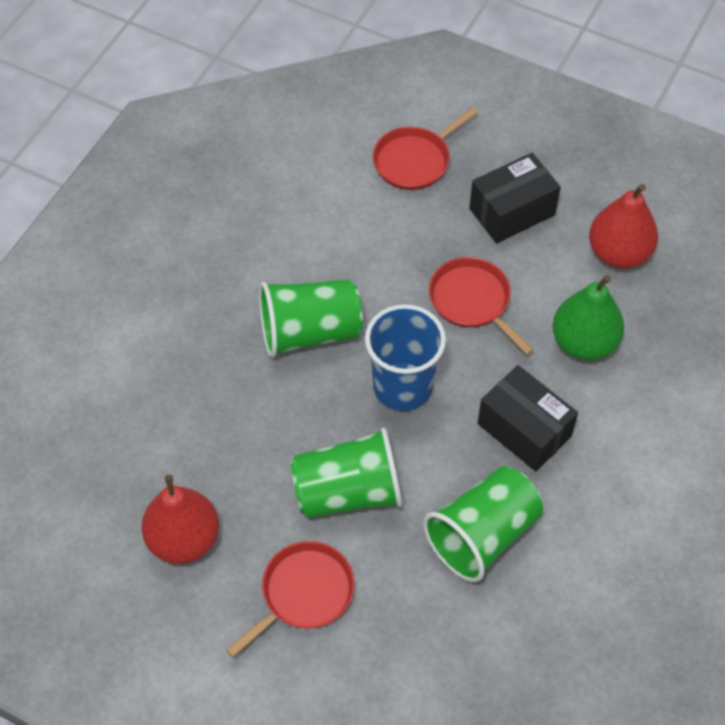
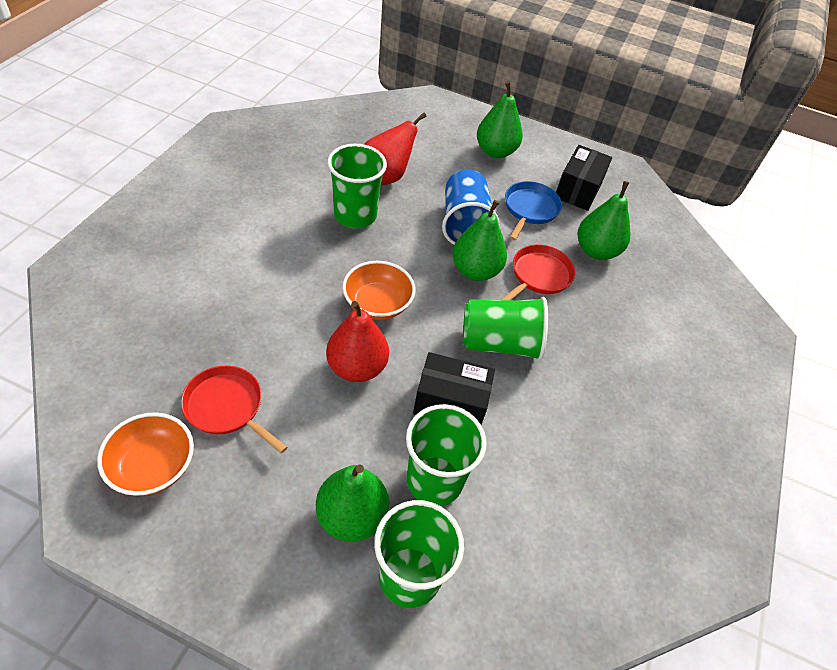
blue pan: none = 0 -> [505,181,562,241] = 1
green cup: [259,279,363,358] [290,427,402,518] [423,466,543,582] = 3 -> [327,144,387,228] [374,500,464,608] [406,404,487,506] [463,297,548,361] = 4
green pear: [552,275,624,360] = 1 -> [316,464,389,542] [452,200,507,281] [477,81,523,158] [578,181,630,260] = 4
orange bowl: none = 0 -> [97,412,194,496] [342,261,415,320] = 2
red pan: [226,541,355,658] [373,107,478,190] [429,257,534,355] = 3 -> [181,366,287,454] [501,244,575,300] = 2

